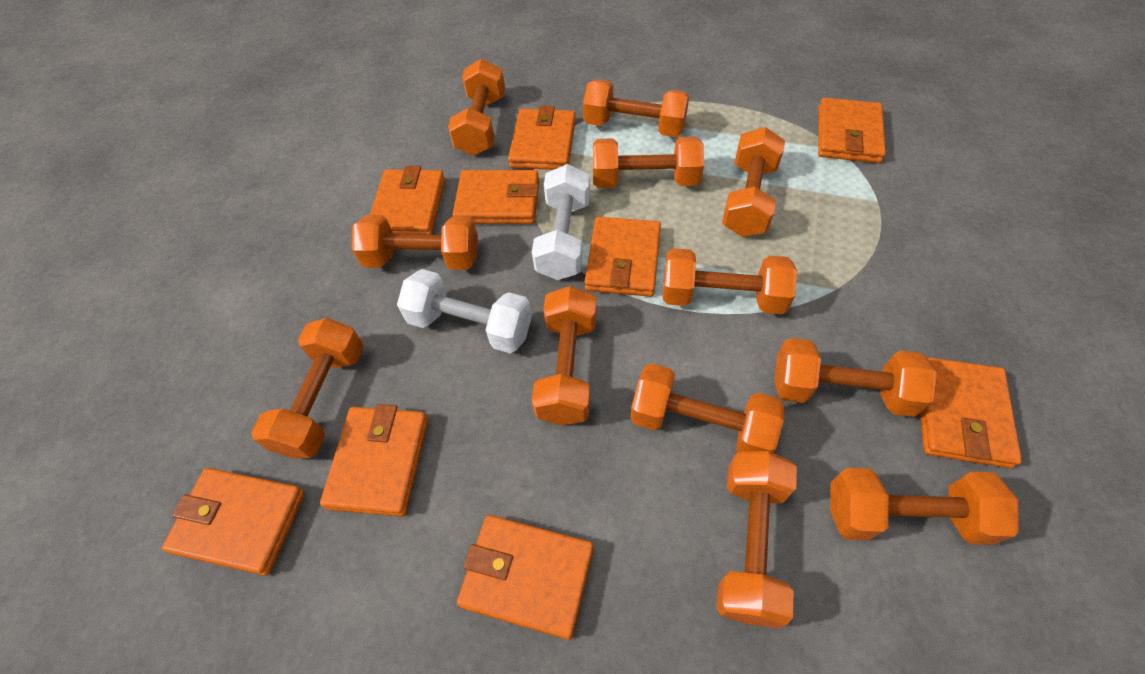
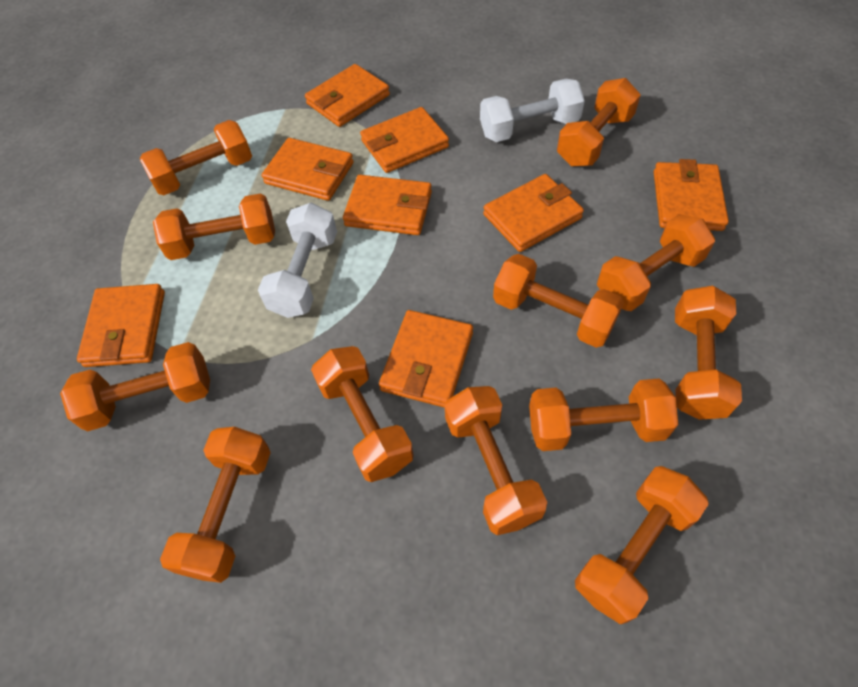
orange wallet: [162,468,305,576] [320,404,428,516] [370,166,445,235] [452,170,539,224] [457,515,594,640] [508,106,576,170] [584,217,661,297] [818,98,886,163] [920,357,1022,468] = 9 -> [77,284,165,367] [262,138,354,201] [305,64,390,127] [343,175,432,235] [360,107,449,173] [379,310,473,408] [483,174,584,252] [654,159,729,231] = 8

